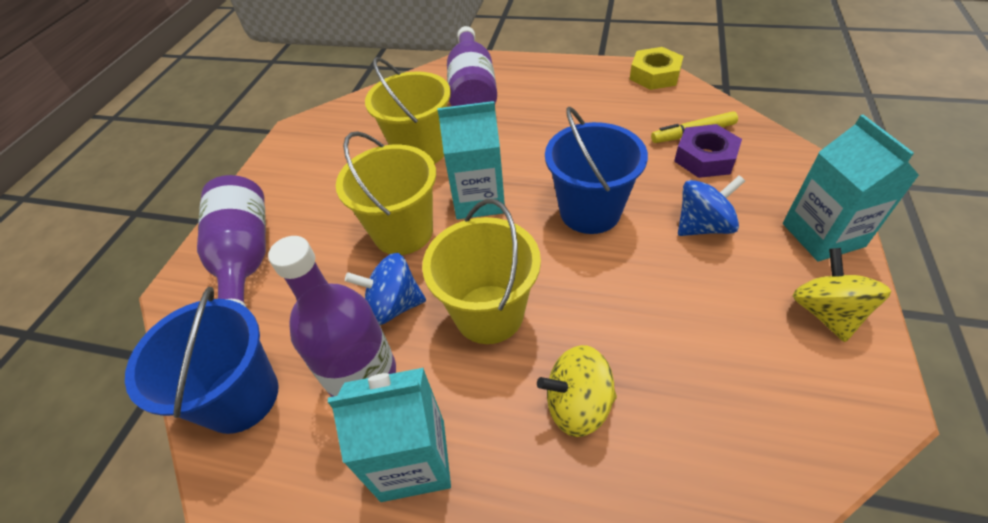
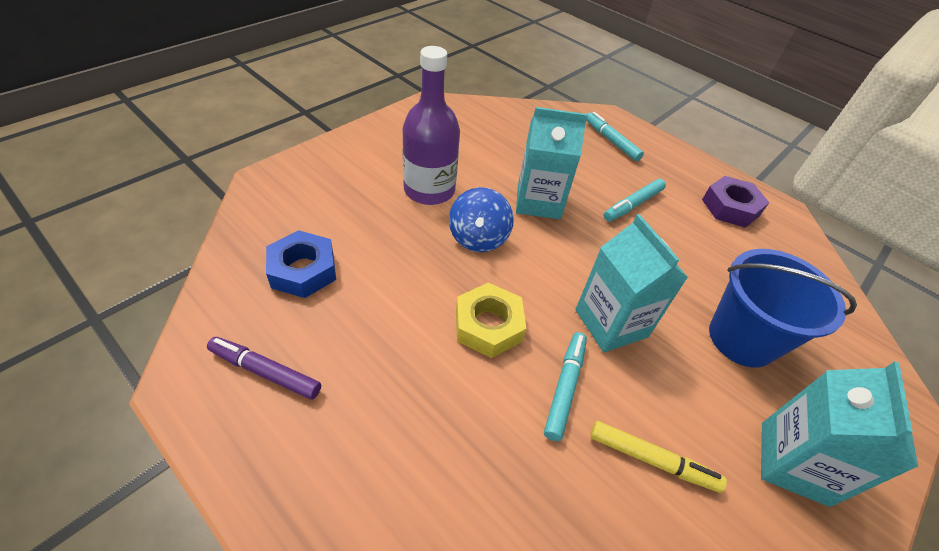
blue bucket: [125,287,278,434] [545,107,648,234] = 2 -> [709,249,857,367] = 1
blue nut: none = 0 -> [266,230,336,298] = 1
blue spinning top: [345,253,426,325] [678,175,745,236] = 2 -> [449,187,514,252] = 1
purple bottle: [197,175,266,307] [268,236,396,397] [447,26,497,106] = 3 -> [403,46,460,205] = 1
purple marker: none = 0 -> [207,337,321,400] = 1
turquoise marker: none = 0 -> [544,332,587,441] [586,112,644,161] [604,179,666,221] = 3
yellow bucket: [336,131,436,255] [365,57,451,164] [422,199,541,344] = 3 -> none = 0
yellow spinning top: [537,345,617,437] [792,248,891,342] = 2 -> none = 0

